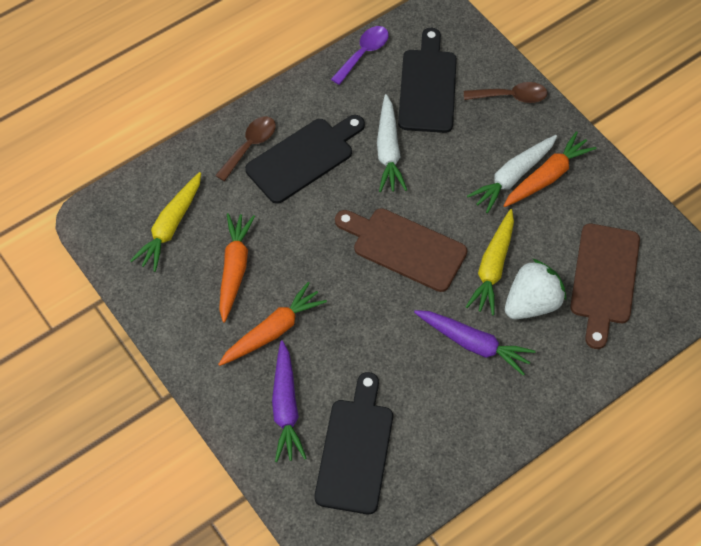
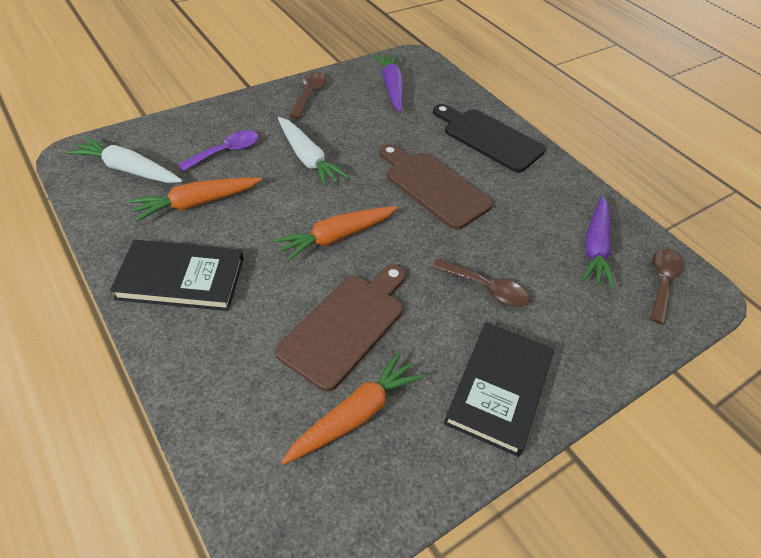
black book: none = 0 -> [110,240,244,311] [444,322,554,457] = 2
black cutting board: [245,115,365,204] [315,372,393,514] [398,28,457,133] = 3 -> [433,104,546,173] = 1
brown spoon: [215,117,276,181] [464,82,548,103] = 2 -> [289,72,326,119] [432,258,529,307] [650,249,683,324] = 3
white strawberry: [505,259,566,319] = 1 -> none = 0
yellow carrot: [130,172,201,272] [466,209,514,315] = 2 -> none = 0

